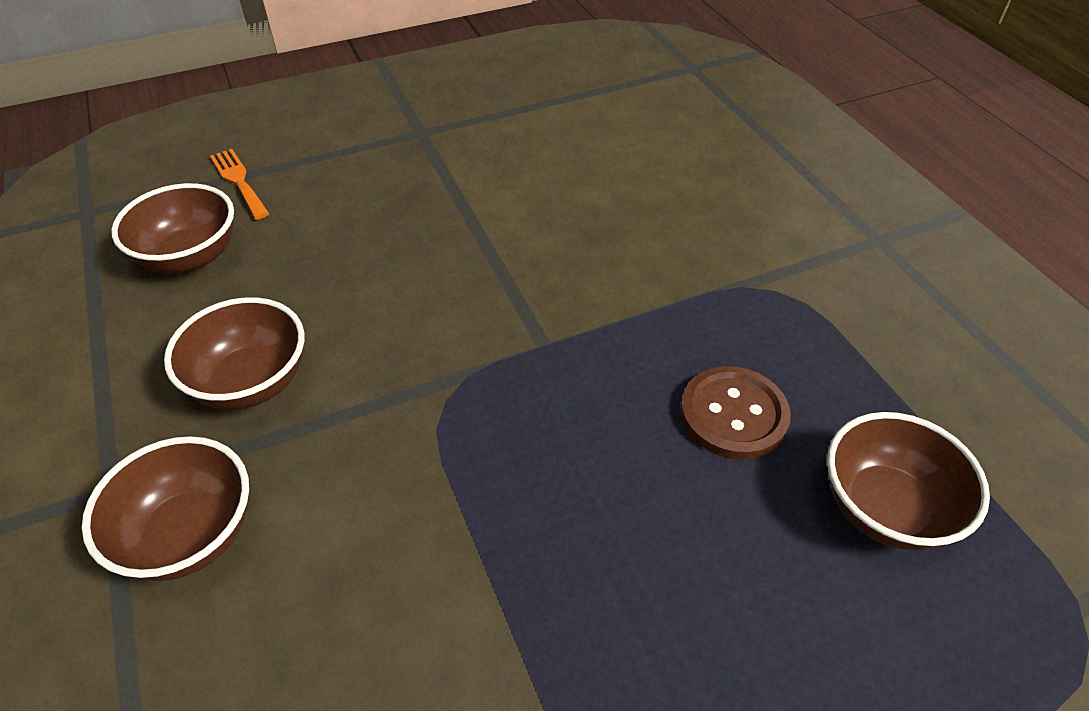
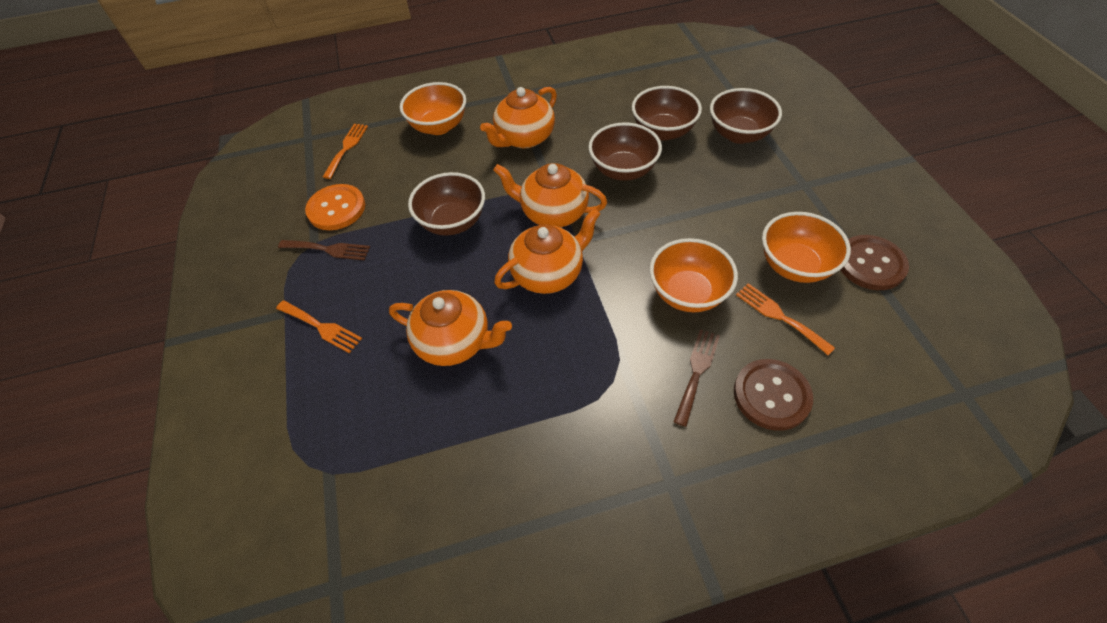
brown button: [680,366,791,460] = 1 -> [734,359,813,431] [841,235,909,290] = 2
brown fork: none = 0 -> [278,240,370,260] [673,329,720,427] = 2
orange bowl: none = 0 -> [400,82,466,135] [650,238,738,312] [762,212,851,283] = 3
orange button: none = 0 -> [305,184,365,230] = 1
orange fork: [210,149,269,220] = 1 -> [276,300,362,353] [323,124,368,179] [736,283,835,355] = 3
orange teapot: none = 0 -> [389,290,512,366] [480,87,557,148] [493,163,607,227] [494,208,600,294] = 4

